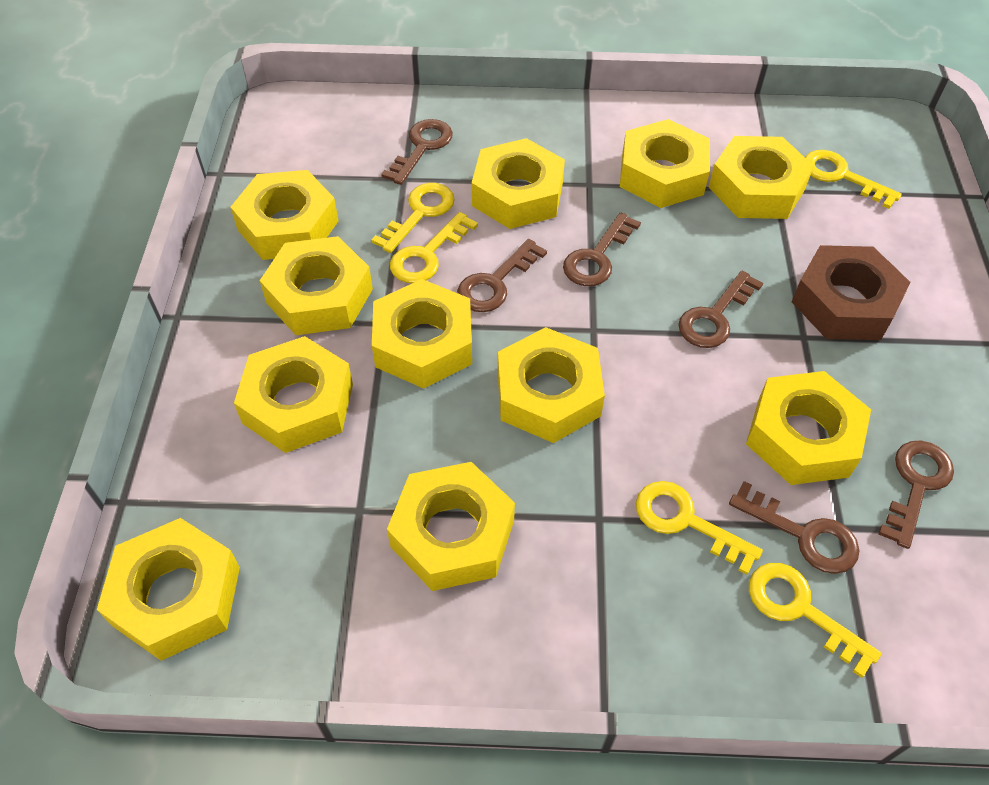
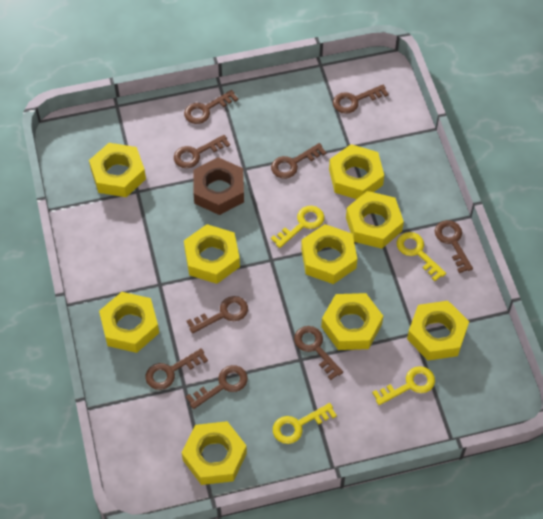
brown key: [381,119,453,185] [457,239,547,312] [563,212,641,286] [678,271,763,348] [729,481,860,574] [879,441,954,549] = 6 -> [146,348,208,390] [174,135,230,168] [184,90,238,124] [186,365,248,409] [187,296,248,334] [271,143,327,179] [294,326,343,380] [333,85,389,114] [435,220,473,273] = 9
yellow key: [371,183,455,253] [390,212,478,283] [636,481,763,575] [749,563,882,678] [805,150,902,209] = 5 -> [271,206,324,248] [273,403,337,444] [372,366,435,405] [397,232,446,281] = 4
yellow nut: [97,518,240,661] [231,170,339,260] [234,336,353,453] [260,236,373,335] [372,279,472,389] [387,462,515,591] [472,138,565,229] [498,327,605,443] [620,119,710,208] [708,136,814,219] [746,371,871,485] = 11 -> [89,143,146,197] [99,292,159,353] [182,421,247,485] [184,224,240,284] [301,224,357,284] [321,293,383,350] [329,144,384,199] [346,191,404,249] [407,301,469,360] = 9

